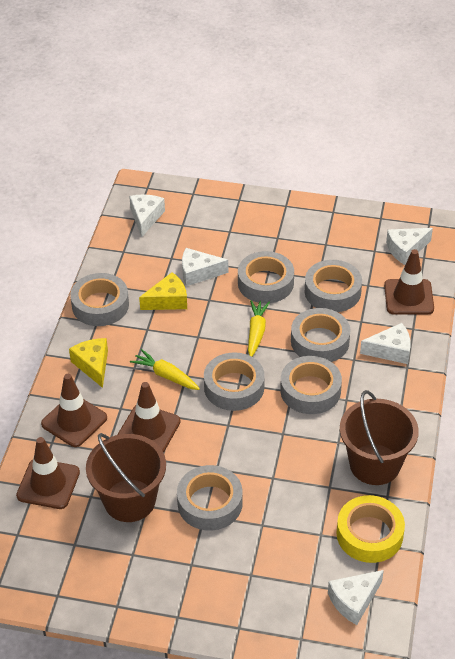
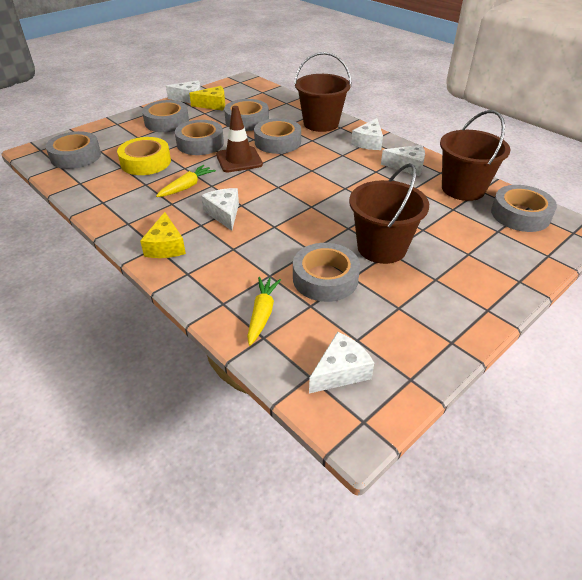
brown bucket: [86,433,166,522] [340,390,419,485] = 2 -> [294,52,352,132] [349,163,429,264] [440,110,510,201] = 3
brown traffic cone: [16,437,80,509] [41,374,107,447] [118,382,181,452] [384,249,434,315] = 4 -> [216,106,263,172] = 1

